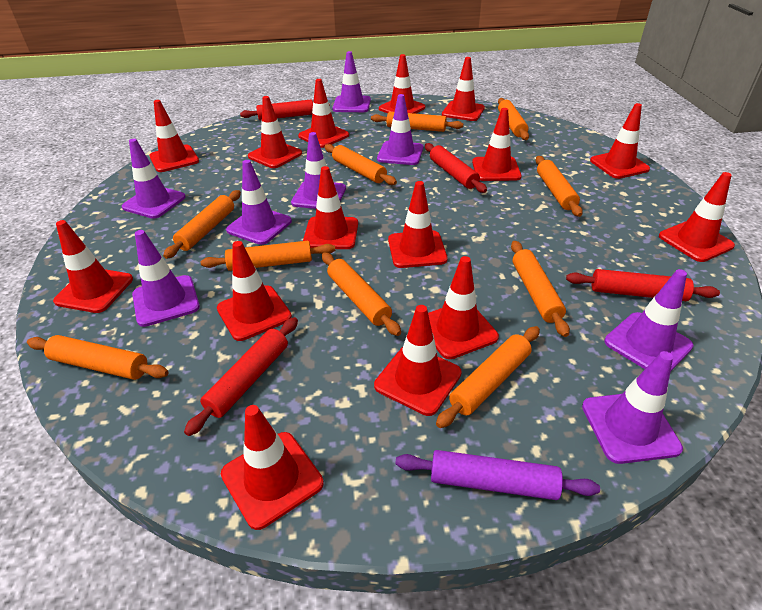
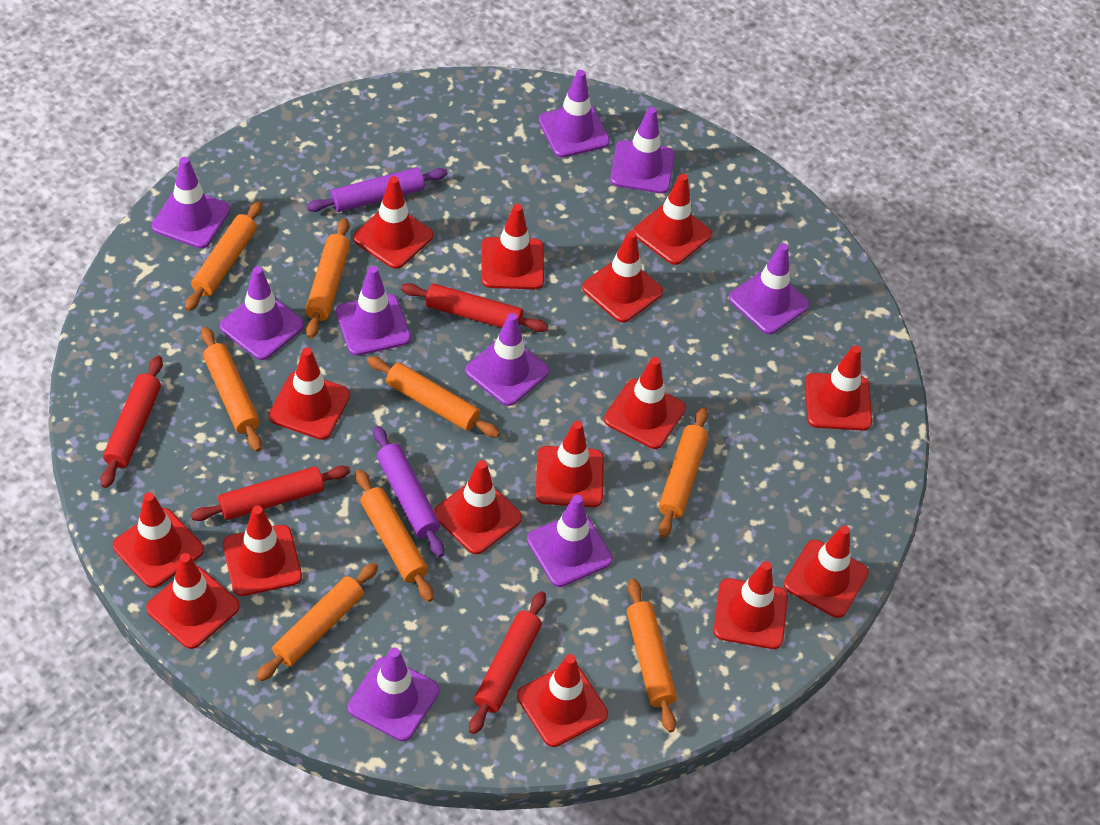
orange rolling pin: [27,335,169,380] [163,190,241,259] [201,241,335,271] [322,253,401,336] [325,144,397,185] [371,112,463,132] [436,326,540,428] [498,98,529,140] [511,241,570,337] [536,156,583,217] = 10 -> [185,201,262,311] [201,327,262,452] [256,563,378,682] [305,218,350,339] [356,469,434,602] [367,356,500,438] [627,579,677,732] [658,407,708,538] = 8
purple rolling pin: [395,450,600,500] = 1 -> [307,168,448,212] [373,426,444,557] = 2
purple traffic cone: [122,139,186,219] [132,230,200,327] [226,160,292,245] [291,132,346,209] [333,51,371,112] [377,94,423,165] [582,351,683,464] [604,269,694,371] = 8 -> [152,157,230,249] [220,266,304,360] [336,266,411,356] [348,647,440,741] [465,313,549,406] [527,495,613,587] [538,70,610,158] [610,107,675,194] [729,243,809,334] = 9

